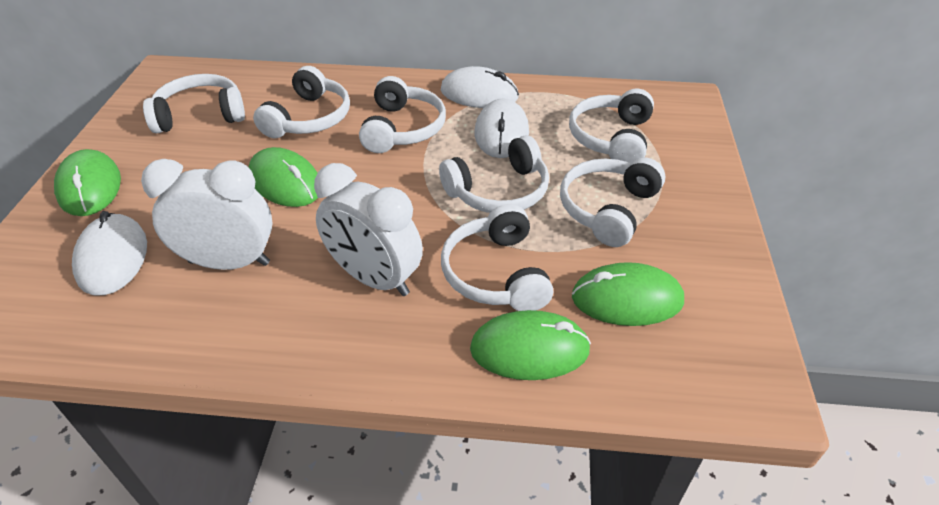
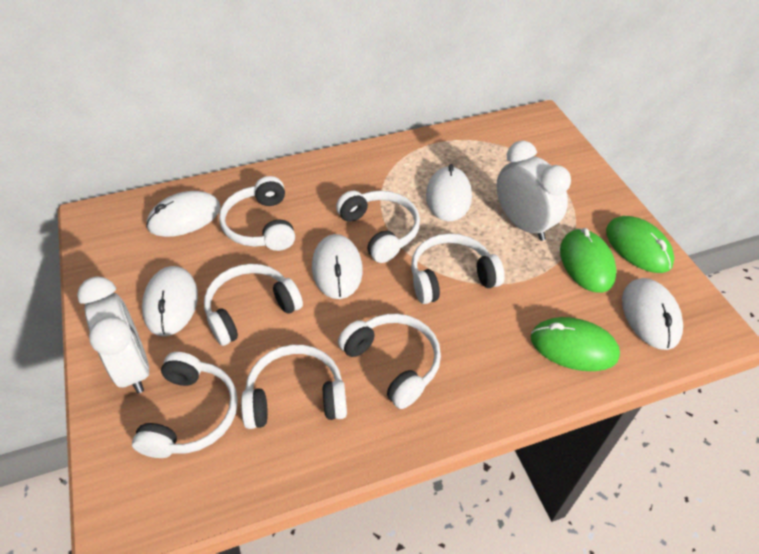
green mouse: [54,149,121,216] [248,147,318,207] [470,310,591,380] [572,262,684,326] = 4 -> [531,317,620,371] [560,228,616,293] [606,216,674,273] = 3
white mouse: [72,211,147,295] [441,66,519,108] [475,98,529,158] = 3 -> [142,266,198,336] [146,191,221,237] [312,234,363,299] [426,164,472,221] [622,278,683,350] = 5

